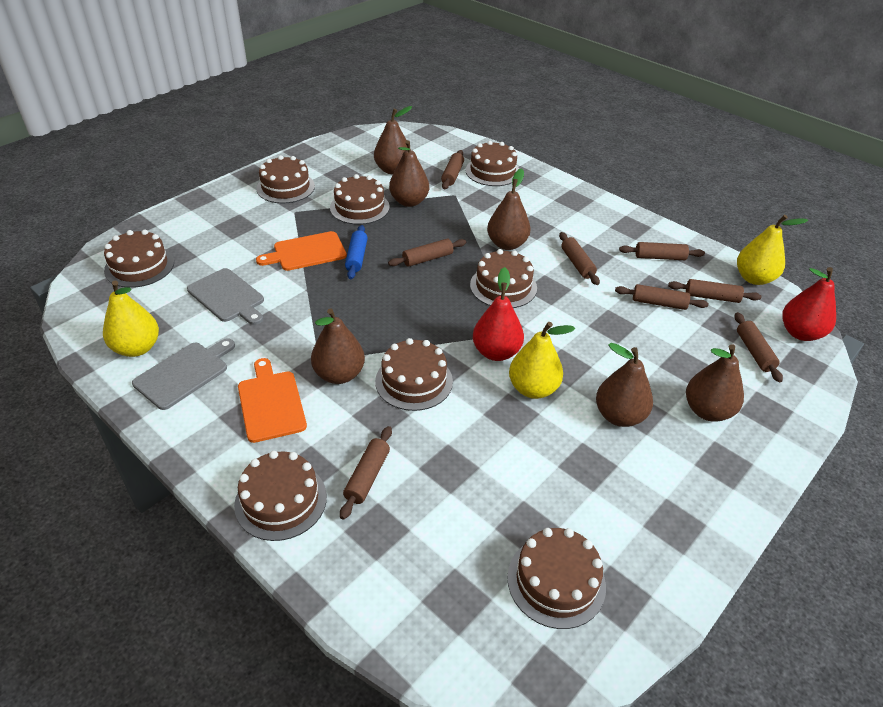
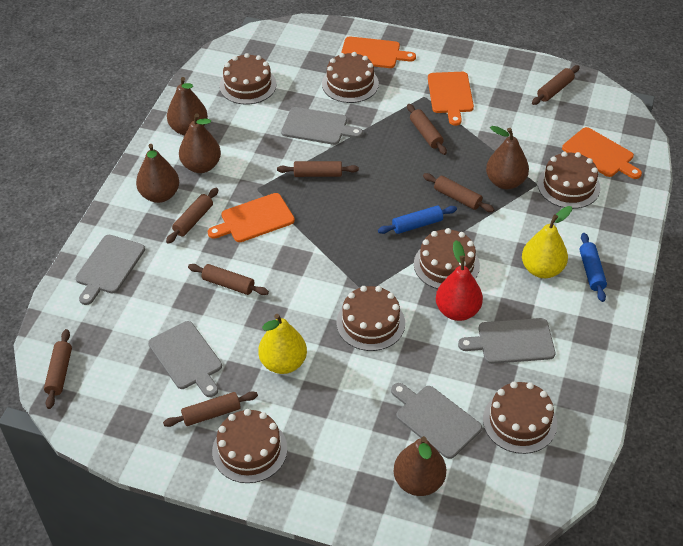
blue rolling pin: [345,225,368,279] = 1 -> [378,206,457,234] [580,233,607,302] = 2
brown cake: [104,230,174,288] [234,451,327,541] [256,155,315,203] [330,174,390,225] [375,338,453,411] [465,141,519,186] [470,249,537,308] [507,528,606,629] = 8 -> [212,409,287,483] [220,53,276,104] [322,52,379,103] [337,286,405,351] [414,228,480,289] [483,382,557,454] [538,152,600,209] = 7
brown pear: [311,308,365,384] [374,106,412,174] [389,140,429,207] [487,168,531,250] [596,343,653,427] [686,344,744,422] = 6 -> [136,144,179,203] [167,77,208,135] [179,113,221,173] [394,436,446,496] [486,126,529,189] = 5
grey cutting board: [132,338,235,410] [187,268,264,325] = 2 -> [76,235,145,305] [148,321,222,397] [281,107,363,145] [391,383,482,459] [458,318,555,364] = 5
orange cutting board: [238,358,307,443] [256,231,347,271] = 2 -> [207,193,295,242] [341,36,416,68] [428,72,474,126] [562,127,642,179] = 4
red pear: [473,267,524,361] [782,267,836,341] = 2 -> [436,240,483,321] = 1
yellow pear: [103,281,159,357] [509,322,575,399] [737,215,808,285] = 3 -> [258,314,307,374] [522,206,572,278] = 2

